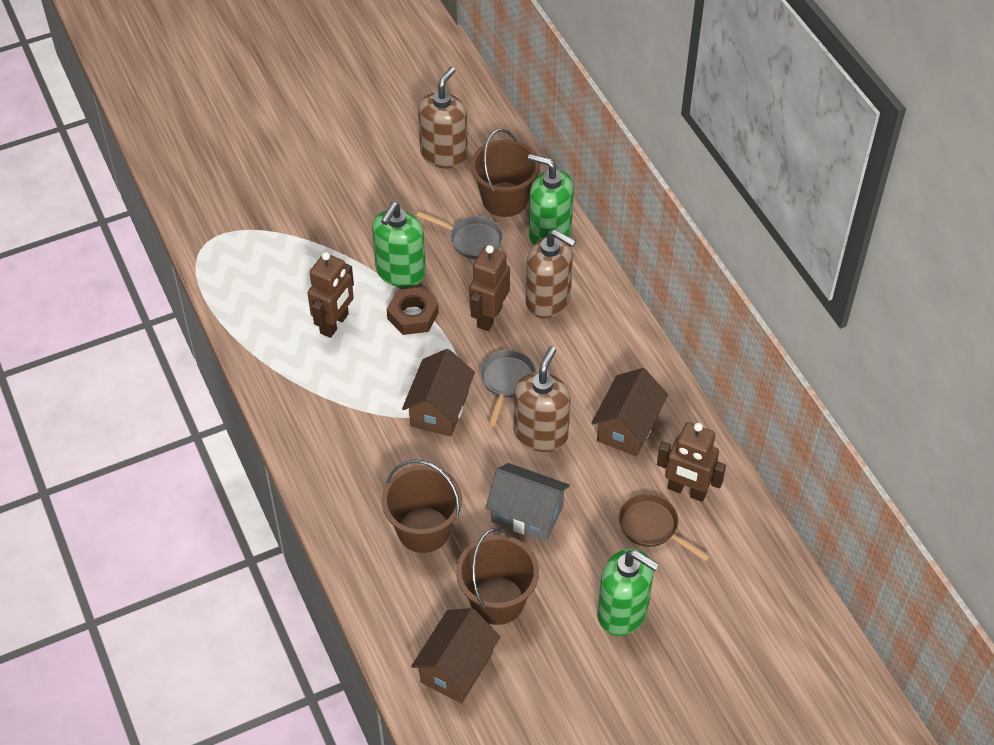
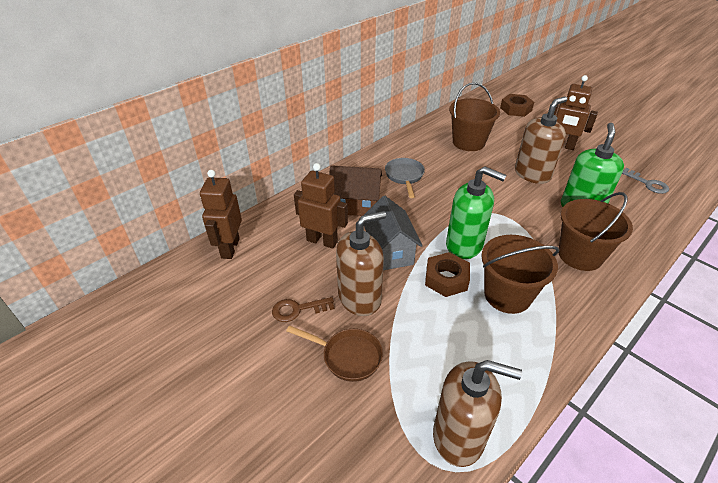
brown house: [402,349,475,437] [411,608,500,704] [591,368,668,456] = 3 -> [329,165,382,216] = 1
brown key: none = 0 -> [272,297,335,322] = 1
brown nut: [387,287,439,335] = 1 -> [425,252,470,297] [500,94,534,117] = 2
green soap dispenser: [372,202,426,287] [528,154,574,246] [597,548,659,636] = 3 -> [446,166,506,259] [561,123,624,207] = 2
grey key: none = 0 -> [622,168,669,194] = 1
grey pan: [417,211,503,259] [480,350,536,427] = 2 -> [385,158,425,198] = 1

